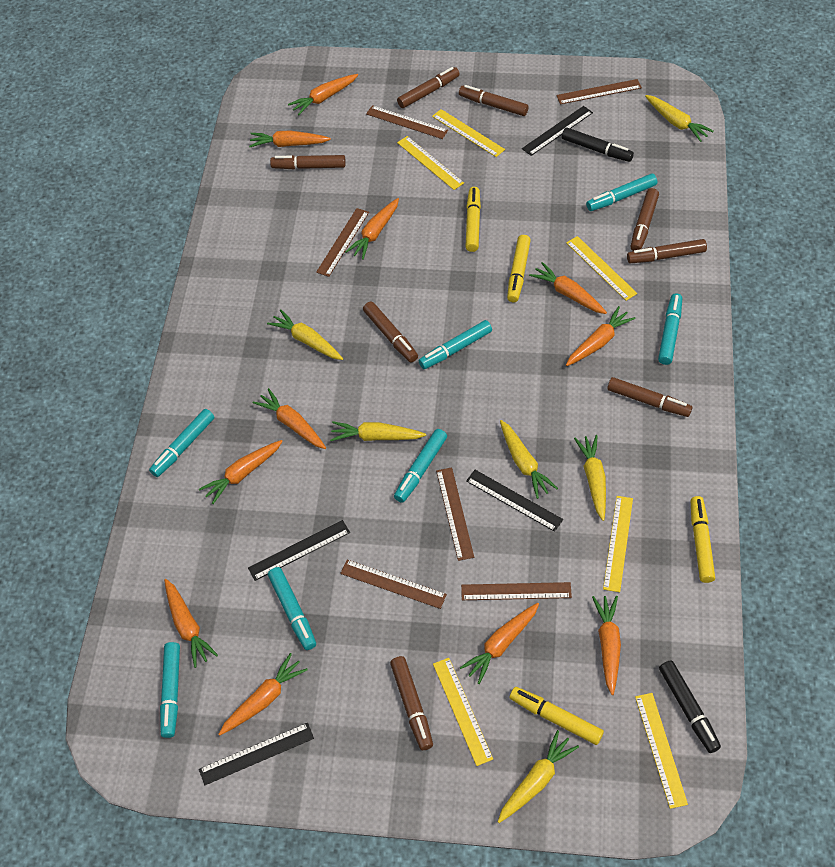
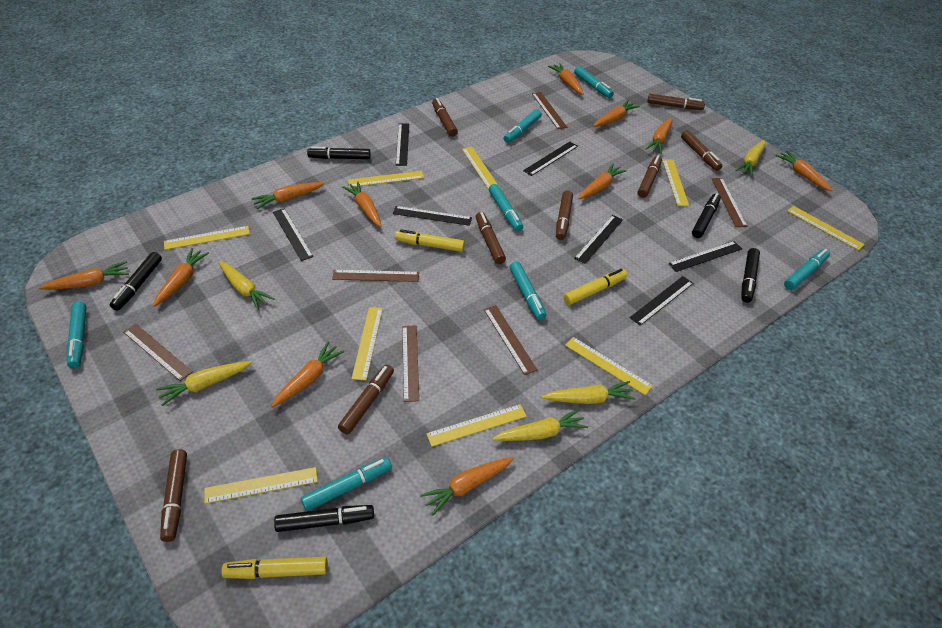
black marker: [562,127,634,162] [659,660,721,753] = 2 -> [110,252,162,311] [274,505,374,532] [307,147,371,159] [692,193,721,238] [741,248,760,303] = 5
black ruler: [199,723,314,786] [248,520,350,581] [466,470,563,532] [522,106,593,156] = 4 -> [273,208,313,261] [393,206,472,226] [396,124,409,166] [523,141,578,176] [574,215,623,264] [630,276,693,326] [669,241,742,272] = 7
yellow carrot: [267,309,343,360] [330,421,426,441] [498,730,579,823] [500,420,558,499] [574,435,606,521] [645,95,713,142] = 6 -> [156,361,252,406] [219,261,275,310] [492,409,588,441] [542,381,636,404] [736,140,765,176] = 5
yellow marker: [466,187,481,252] [507,235,531,302] [509,687,604,745] [691,496,715,583] = 4 -> [221,557,328,579] [395,229,465,252] [564,269,627,305] = 3
yellow ruler: [397,136,464,190] [432,109,505,157] [433,658,493,766] [566,236,637,301] [603,496,633,592] [635,693,688,809] = 6 -> [164,226,250,250] [204,467,318,504] [348,171,424,187] [351,307,383,381] [426,404,527,447] [462,147,500,189] [565,337,653,395] [662,159,689,206] [787,206,865,250] = 9

